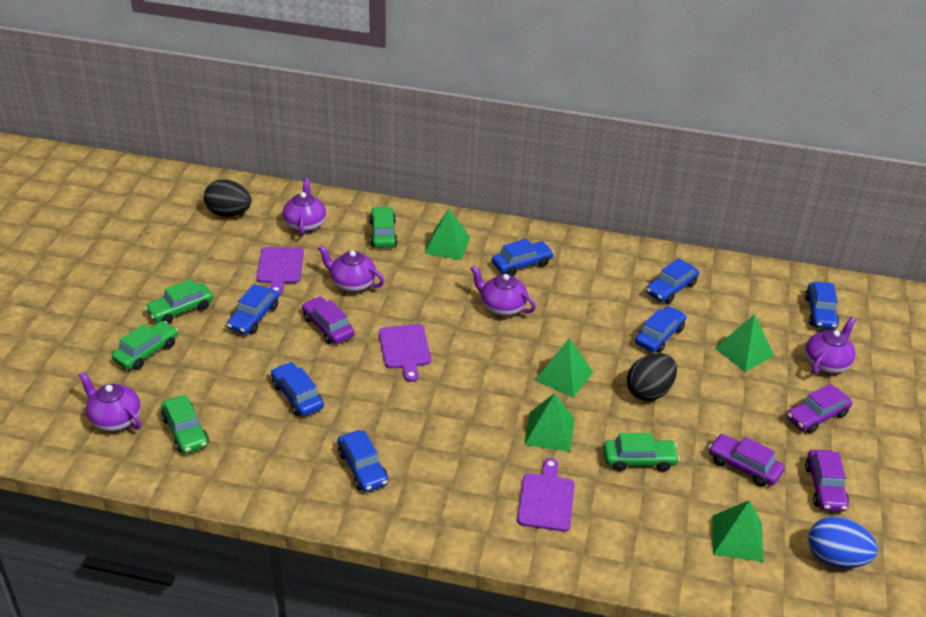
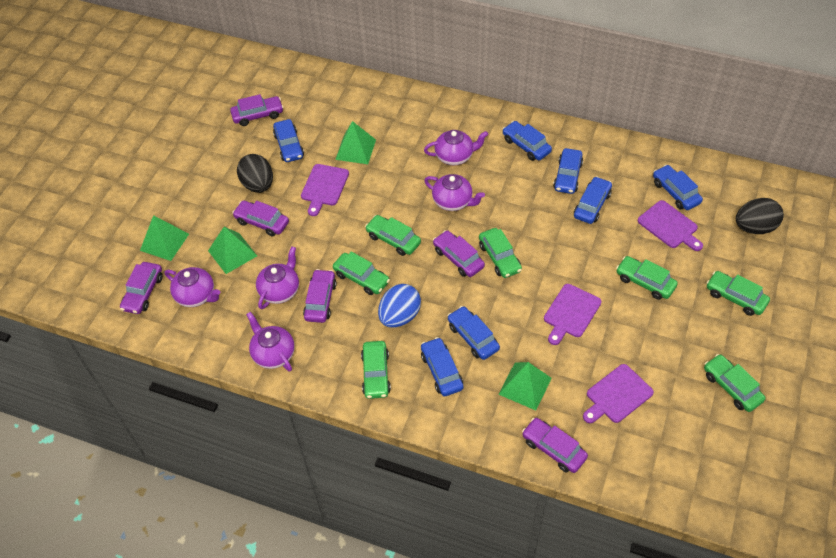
green car: [112,321,178,370] [145,279,213,324] [161,395,209,454] [369,206,397,248] [603,433,680,472] = 5 -> [333,251,390,295] [361,341,391,399] [365,215,421,256] [479,228,522,278] [616,256,678,300] [704,354,766,412] [707,271,770,316] = 7
green pyramid: [424,209,471,260] [524,393,575,452] [535,338,593,397] [713,500,764,562] [715,314,774,372] = 5 -> [140,215,189,261] [208,227,257,274] [335,121,376,164] [498,362,552,410] = 4
purple car: [302,296,355,344] [708,434,785,487] [787,384,852,433] [805,450,849,512] = 4 -> [120,262,163,314] [230,94,283,126] [232,200,289,237] [303,269,337,323] [433,230,485,277] [522,418,588,473] = 6
purple cutting board: [256,247,304,296] [379,324,431,382] [517,458,575,532] = 3 -> [301,164,349,216] [544,284,601,345] [583,364,654,423] [638,200,703,251] = 4

